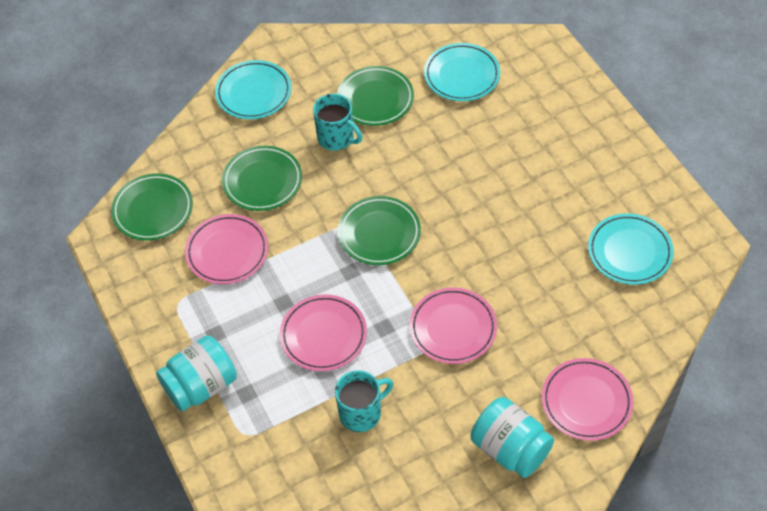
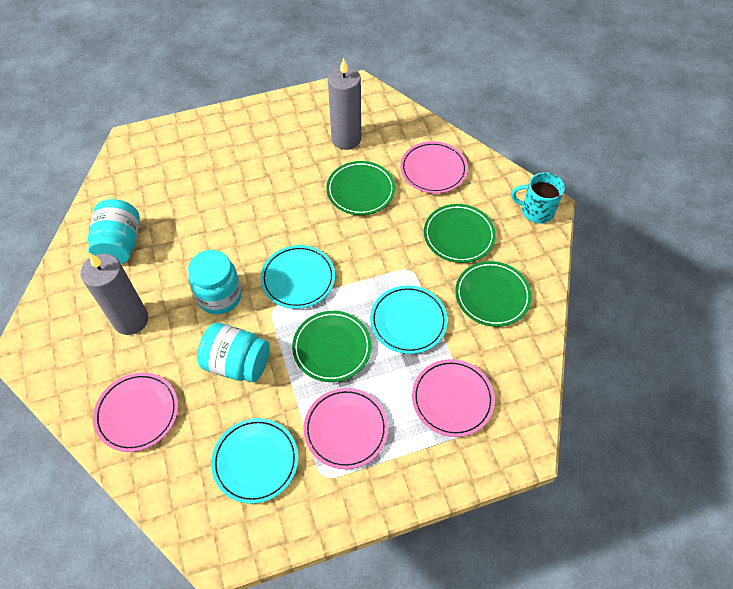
grey candle: none = 0 -> [80,253,148,335] [328,58,361,150] = 2
turquoise jar: [156,336,237,411] [471,397,554,478] = 2 -> [88,199,140,264] [188,250,242,314] [197,323,270,382] = 3
turquoise mug: [313,94,362,151] [335,370,394,432] = 2 -> [511,172,565,224] = 1

